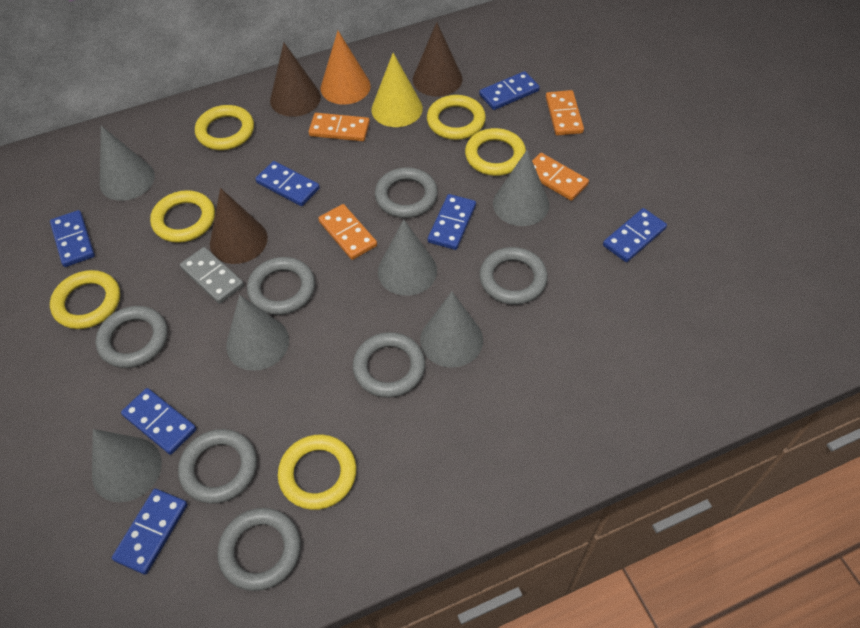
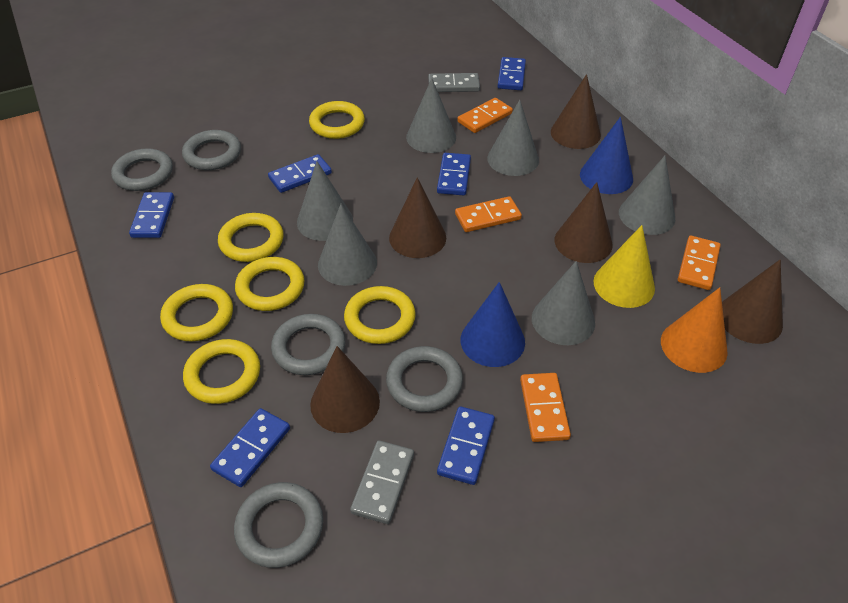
blue cone: none = 0 -> [461,282,525,367] [580,117,633,194] = 2
blue domino: [50,210,95,267] [112,489,188,575] [121,388,196,455] [255,161,320,206] [428,194,476,250] [479,71,540,110] [603,208,667,262] = 7 -> [129,192,174,238] [210,408,290,487] [268,154,332,193] [437,153,471,195] [437,406,495,485] [497,57,526,90] = 6
brown cone: [210,188,268,264] [270,43,321,117] [413,22,463,97] = 3 -> [310,346,380,433] [389,177,446,258] [551,74,601,149] [555,182,613,263] [722,259,783,344] = 5
grey domino: [180,247,244,304] = 1 -> [350,440,414,524] [428,73,480,92] = 2
grey ring: [96,306,168,368] [178,429,257,504] [217,508,301,591] [247,257,315,315] [353,332,425,398] [375,167,438,218] [479,247,548,305] = 7 -> [111,148,173,191] [182,130,241,170] [234,482,323,568] [271,314,345,375] [386,346,463,412] = 5

